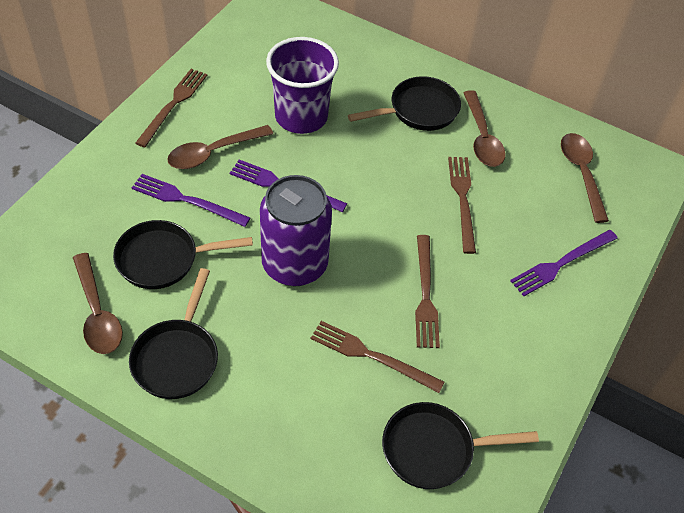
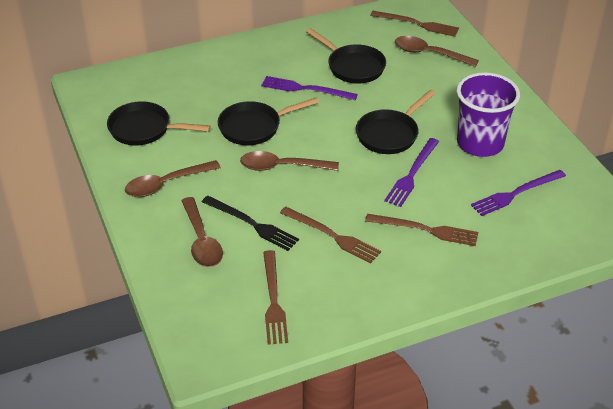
black fork: none = 0 -> [202,196,299,251] = 1
purple can: [260,175,332,287] = 1 -> none = 0

